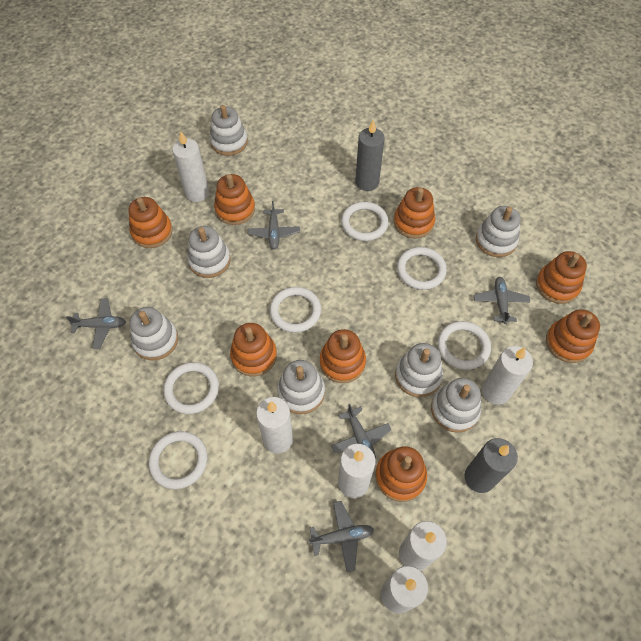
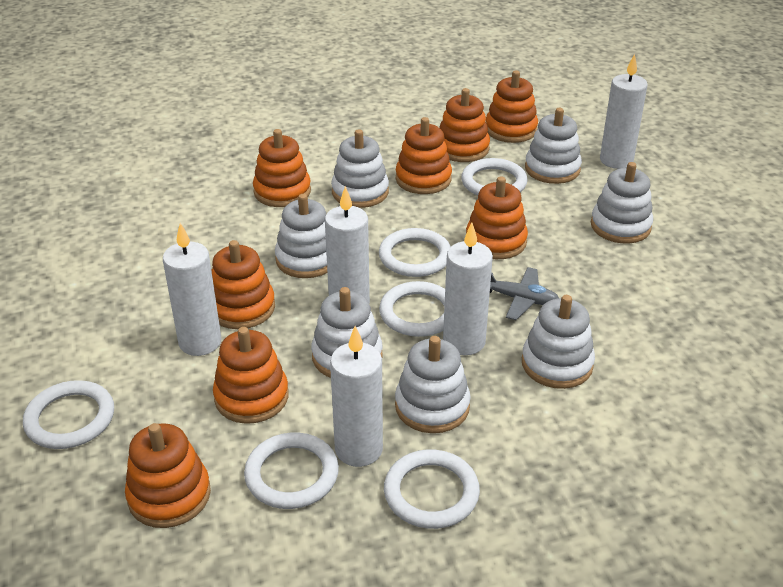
grey candle: [355,120,385,191] [464,438,518,493] = 2 -> none = 0
grey plane: [66,298,126,349] [248,201,300,249] [309,501,374,572] [331,404,391,460] [474,277,530,324] = 5 -> [490,267,559,320] = 1
white candle: [172,131,209,202] [256,397,293,454] [338,444,375,498] [381,566,428,614] [399,521,447,571] [482,346,533,405] = 6 -> [163,223,222,356] [325,186,370,304] [330,326,383,467] [443,223,493,355] [600,54,648,169] = 5

